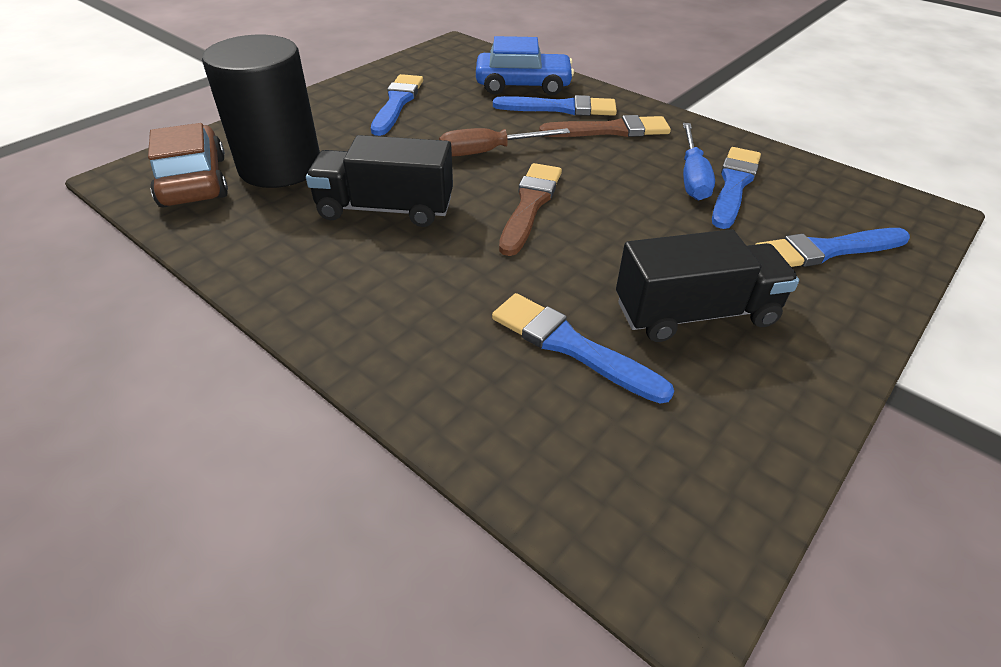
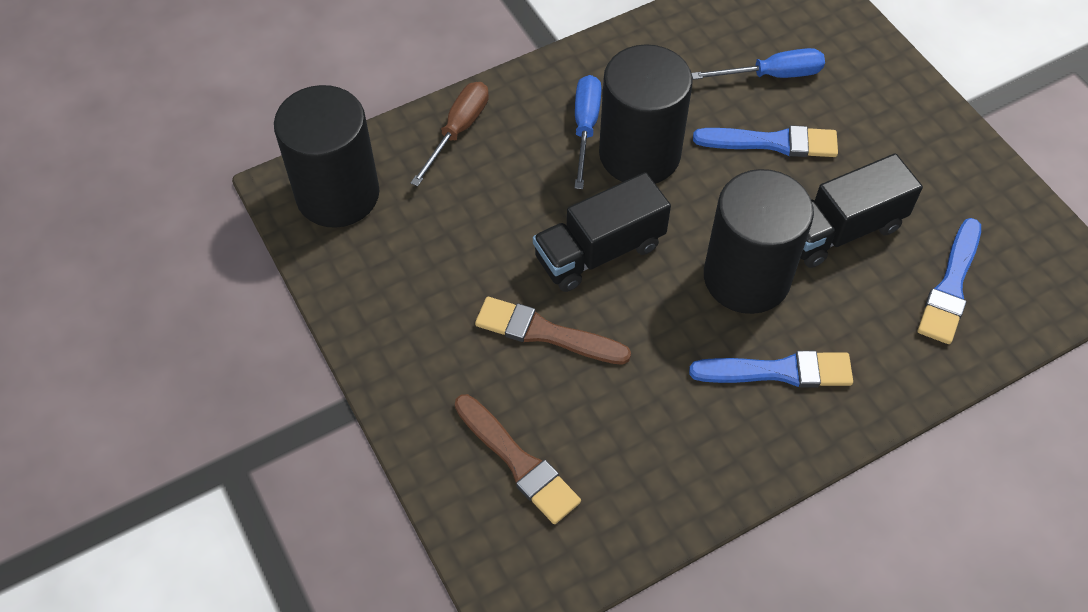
black cylinder: [202,35,320,188] = 1 -> [274,85,379,228] [599,44,693,184] [704,169,814,314] = 3
blue brush: [371,74,423,136] [492,293,674,404] [493,95,617,116] [712,147,761,229] [755,228,910,267] = 5 -> [689,351,853,388] [693,125,838,157] [918,218,981,344] = 3
blue car: [476,36,574,96] = 1 -> none = 0
blue screwdriver: [683,123,715,201] = 1 -> [575,75,602,189] [691,48,825,80] = 2
brown car: [148,123,228,207] = 1 -> none = 0

